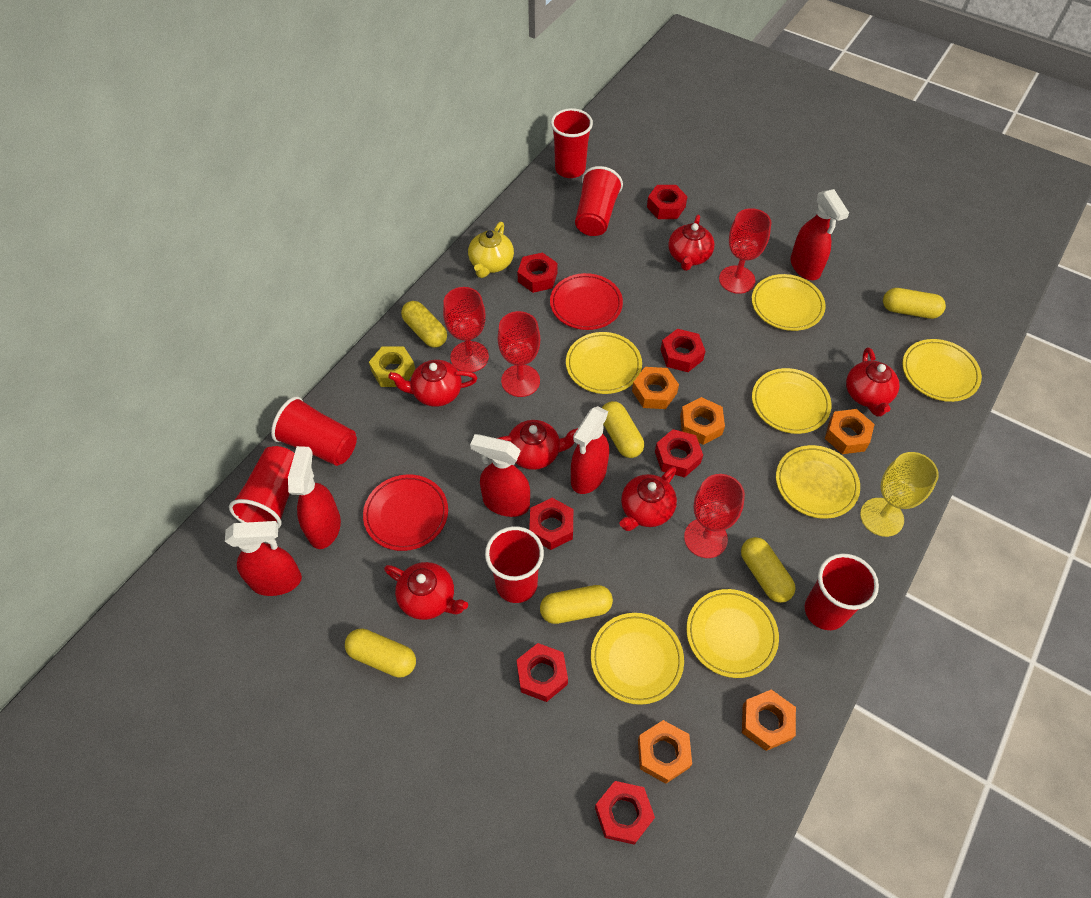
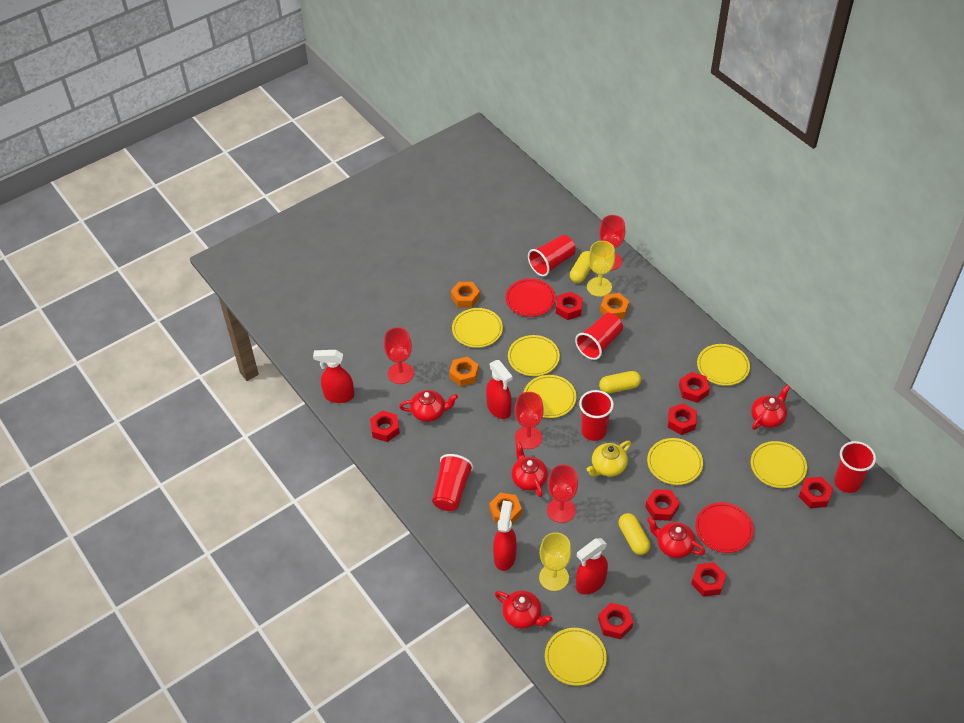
orange nut: [632,367,679,409] [638,720,692,784] [680,397,725,445] [742,689,796,751] [825,409,875,454] = 5 -> [449,356,479,386] [451,282,480,308] [489,493,522,524] [600,293,629,319] = 4
red cup: [229,446,295,529] [271,396,357,466] [485,526,544,603] [551,108,593,178] [575,166,623,236] [805,553,879,630] = 6 -> [432,454,474,511] [528,235,576,277] [575,313,623,360] [579,390,614,441] [834,441,876,493] = 5
red nut: [517,252,558,293] [517,643,568,702] [529,498,573,550] [595,781,655,845] [647,185,688,219] [655,429,703,477] [660,329,705,372] = 7 -> [370,411,400,442] [556,292,583,320] [598,603,633,639] [645,489,680,521] [668,403,697,435] [679,372,710,403] [691,562,726,597] [799,477,833,508] = 8
red spray bottle: [225,521,302,596] [288,446,341,549] [470,434,530,517] [571,406,609,494] [790,189,849,280] = 5 -> [313,350,354,403] [486,360,513,419] [493,501,517,571] [576,538,608,594] = 4
red teapot: [384,562,468,620] [388,360,478,407] [497,420,578,470] [619,467,677,531] [668,215,715,271] [846,347,899,417] = 6 -> [399,390,458,422] [495,591,552,629] [511,442,548,497] [647,517,705,558] [751,385,790,430] = 5
yellow capsule: [345,628,416,678] [401,301,447,348] [540,585,613,624] [602,401,644,458] [741,537,796,603] [883,288,946,319] = 6 -> [570,251,591,283] [599,371,641,394] [619,513,650,555] = 3
yellow goblet: [860,452,939,537] = 1 -> [539,532,571,591] [587,241,615,297] = 2
yellow nut: [369,346,415,387] = 1 -> none = 0

